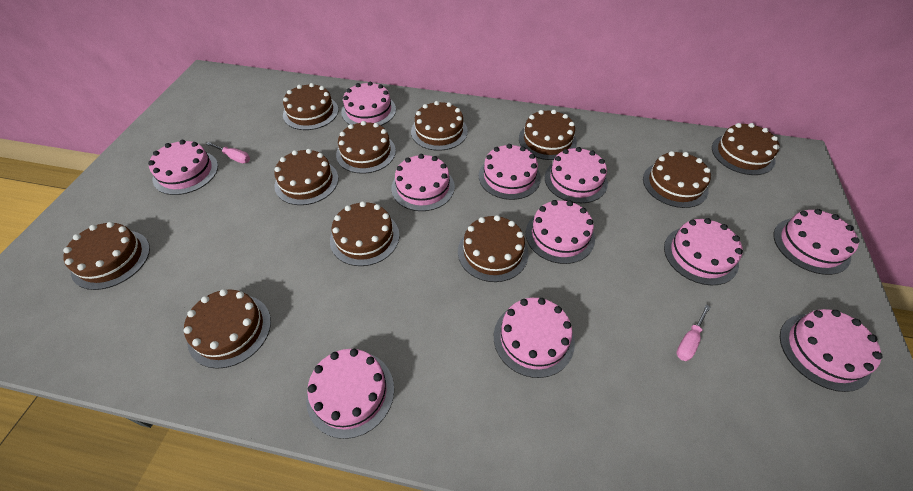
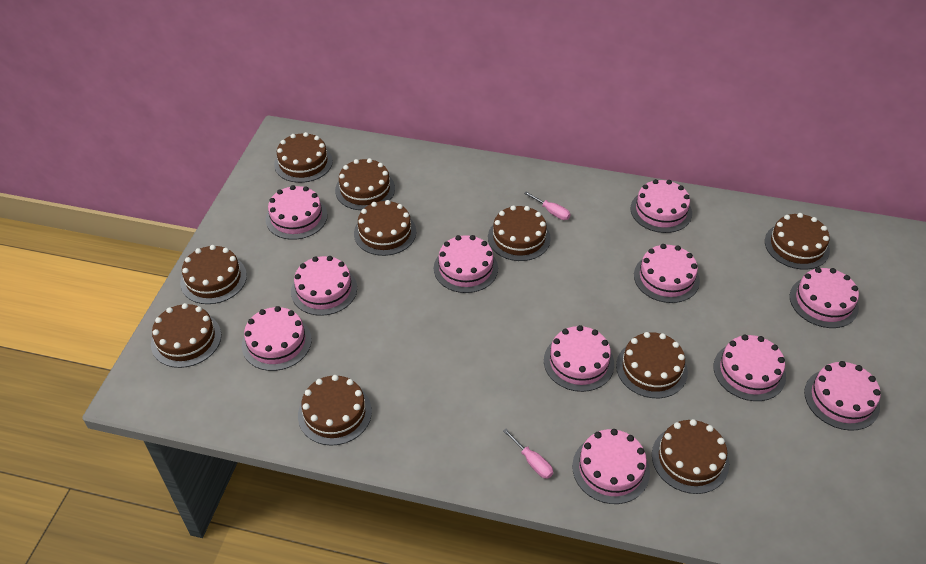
brown cake: [63,222,150,290] [184,289,271,369] [274,149,338,205] [283,83,338,130] [330,201,399,266] [336,121,396,174] [411,101,468,151] [458,215,529,282] [519,110,577,160] [643,151,711,208] [712,123,780,175] = 11 -> [151,303,221,368] [180,245,247,304] [274,132,333,183] [298,375,372,446] [335,158,395,210] [354,200,416,256] [488,205,551,261] [616,332,688,398] [652,419,729,494] [765,213,830,270] = 10

